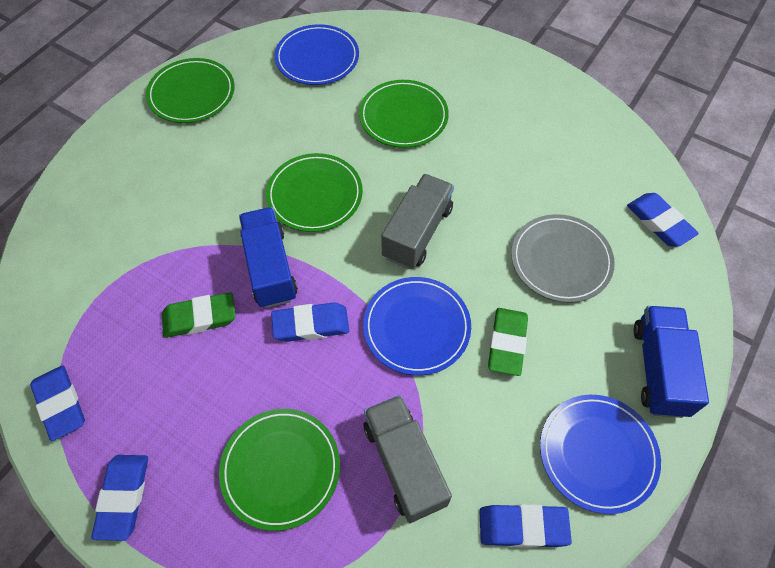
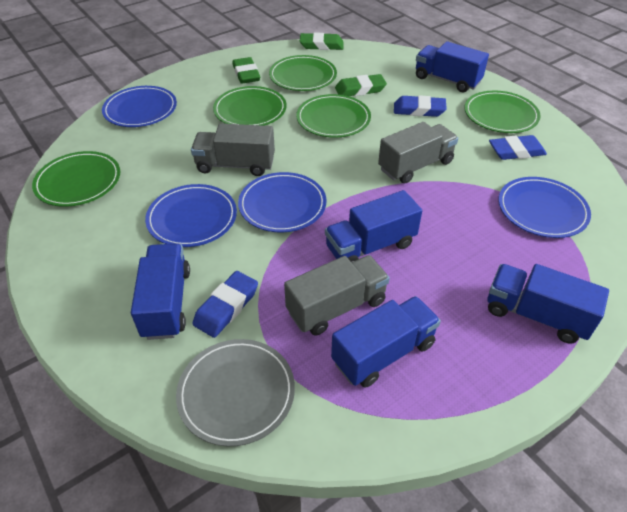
blue eraser: [30,366,85,441] [91,455,148,541] [271,302,349,342] [479,504,572,548] [627,193,699,247] = 5 -> [192,271,258,338] [394,95,447,117] [489,135,547,160] = 3
blue plate: [275,24,359,85] [363,277,471,375] [540,395,661,514] = 3 -> [102,86,177,127] [145,184,237,247] [238,172,326,233] [498,177,591,238] = 4
blue truck: [239,207,298,308] [633,306,709,418] = 2 -> [131,243,190,340] [325,190,422,263] [331,296,441,388] [416,41,489,92] [488,264,609,343] = 5
green eraser: [162,292,236,338] [488,308,528,376] = 2 -> [232,57,260,84] [300,33,344,50] [335,74,387,96] = 3
green plate: [146,58,235,123] [219,409,340,531] [266,153,363,232] [359,80,449,148] = 4 -> [32,151,120,207] [213,86,287,126] [269,55,337,91] [296,94,371,138] [464,91,541,133] = 5
grey truck: [363,395,452,523] [381,174,454,269] = 2 -> [191,123,275,176] [284,255,390,335] [378,122,458,183] = 3

